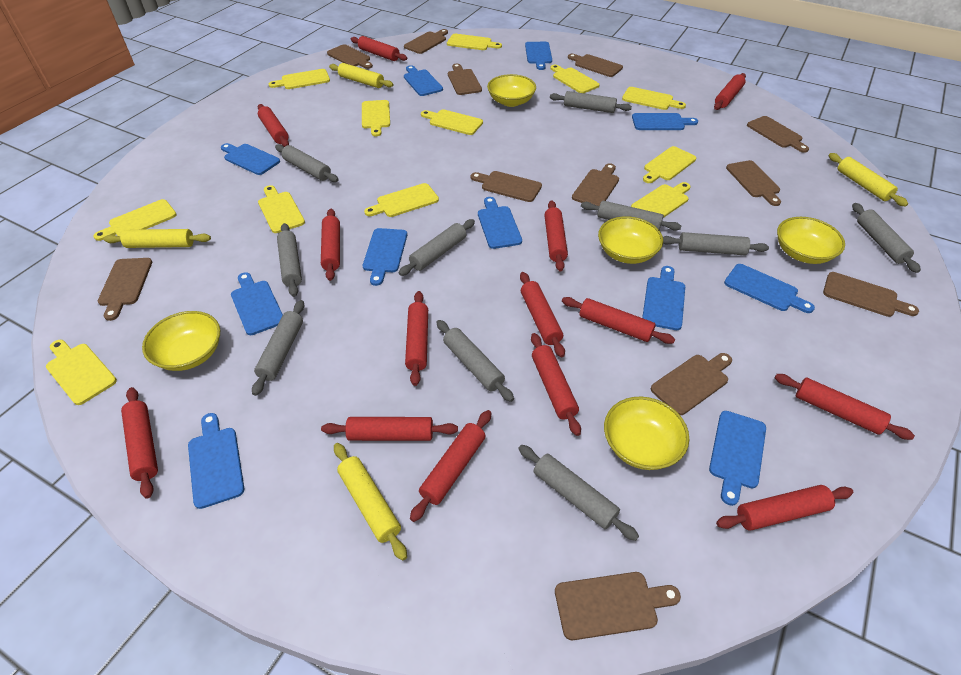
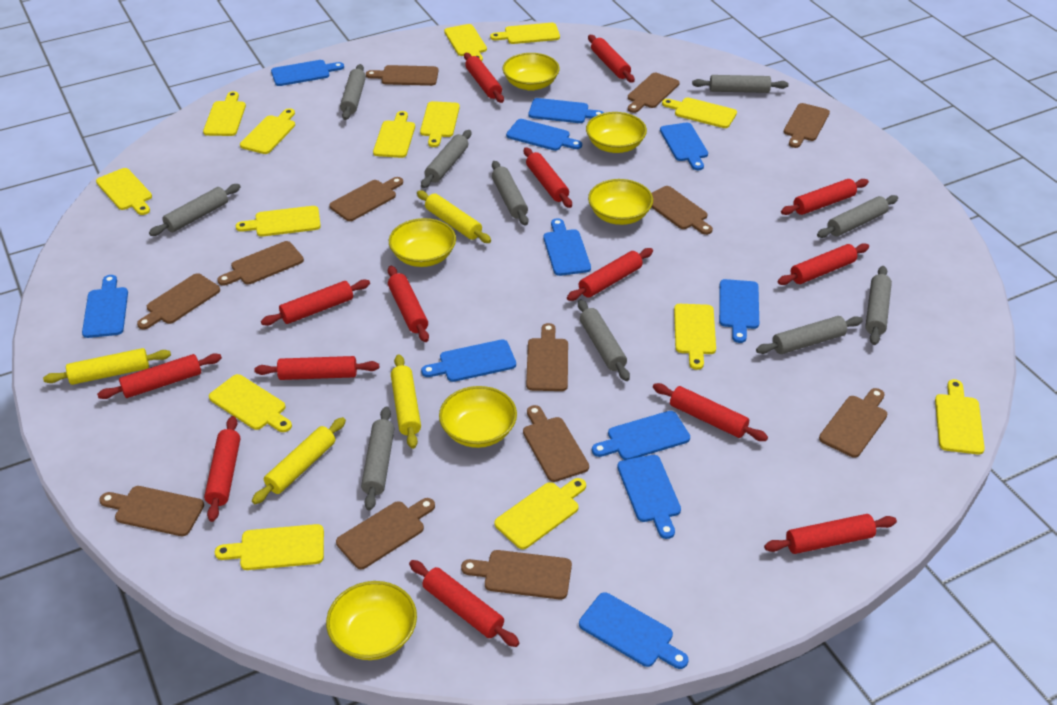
brown cutting board: [98,258,152,321] [327,44,373,69] [404,29,448,54] [448,64,482,95] [471,171,542,202] [555,572,681,640] [568,54,623,77] [572,163,619,206] [651,353,732,415] [726,160,781,206] [747,116,809,153] [823,272,919,317] = 12 -> [99,486,204,536] [137,273,220,329] [217,241,304,286] [329,177,403,221] [336,498,435,569] [366,65,438,86] [461,550,572,600] [523,405,589,482] [526,323,568,391] [628,73,680,113] [651,186,713,235] [784,103,830,148] [819,388,887,458] = 13
yellow bowl: [142,311,220,371] [487,74,536,107] [598,216,663,264] [604,397,689,470] [777,217,845,264] = 5 -> [326,581,417,660] [389,218,456,267] [439,386,517,448] [503,53,560,91] [586,112,647,153] [588,179,653,225] = 6
yellow cutting board: [46,340,117,405] [94,199,177,241] [258,185,305,233] [269,69,330,89] [362,100,390,136] [364,183,439,217] [421,109,483,135] [447,34,502,50] [550,65,600,93] [622,87,686,110] [631,182,691,218] [643,146,696,183] = 12 -> [96,168,152,215] [203,91,246,136] [209,374,292,432] [215,524,324,570] [236,206,321,237] [240,108,295,154] [373,111,415,158] [420,101,460,147] [444,24,487,61] [490,23,560,44] [494,478,586,549] [662,98,737,128] [674,304,716,370] [935,379,985,455] = 14

